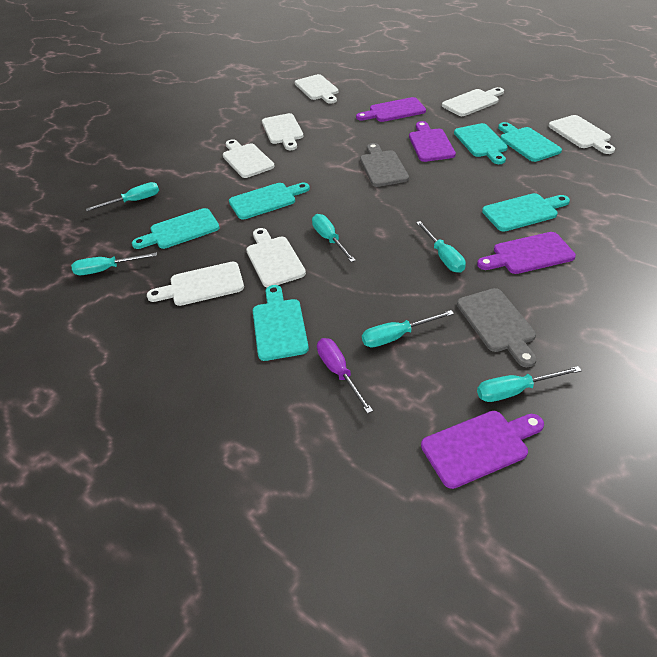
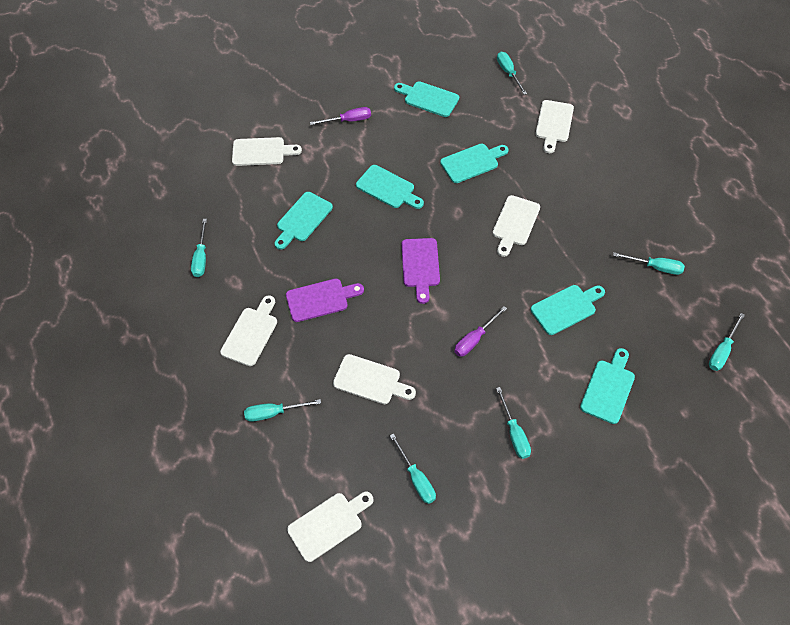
grey cutting board: [360,143,409,187] [457,288,537,367] = 2 -> none = 0
purple cutting board: [356,97,426,122] [409,121,456,162] [421,411,544,489] [477,232,576,274] = 4 -> [286,279,364,322] [402,238,440,304] = 2
purple screwdriver: [317,338,373,414] = 1 -> [310,107,371,125] [454,306,507,357] = 2
turquoise screwdriver: [71,252,157,275] [86,182,159,211] [312,214,356,262] [362,310,454,347] [416,221,466,273] [477,366,582,402] = 6 -> [191,219,207,277] [244,399,321,422] [390,433,436,504] [496,387,531,459] [497,52,527,95] [613,252,685,275] [709,313,745,371] = 7
white cutting board: [147,262,244,306] [223,139,275,178] [246,228,306,287] [262,113,304,150] [295,74,339,104] [442,87,504,116] [548,115,615,154] = 7 -> [220,295,277,366] [232,137,302,166] [287,492,373,562] [333,354,416,404] [493,195,540,257] [535,100,574,153] = 6

